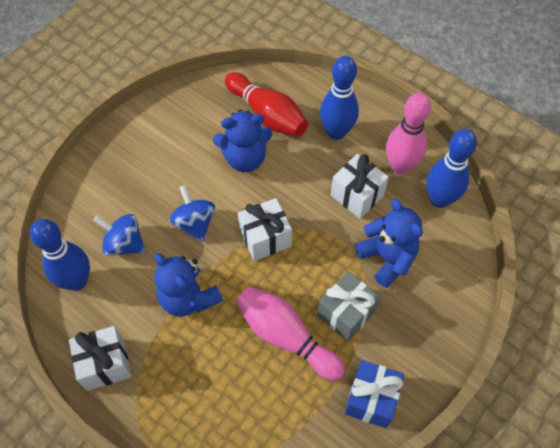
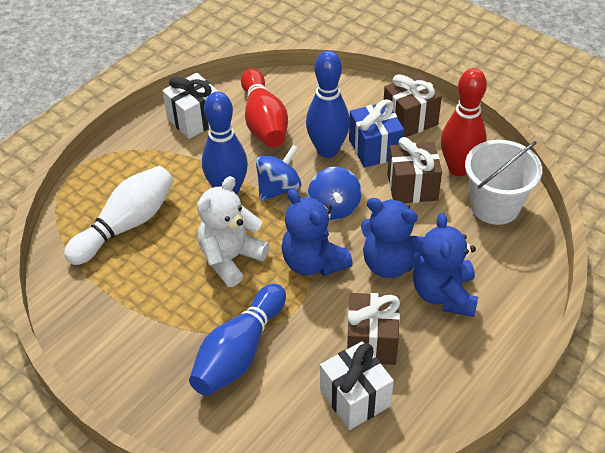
brown gift: none = 0 -> [347,293,400,365] [384,73,442,137] [388,137,442,203] = 3
grey gift: [317,271,380,342] = 1 -> none = 0
pink bowling pin: [236,286,345,381] [386,93,431,174] = 2 -> none = 0
red bowling pin: [225,72,308,137] = 1 -> [241,69,288,148] [441,68,487,176] = 2
white bowling pin: none = 0 -> [64,166,174,265] = 1
white bucket: none = 0 -> [465,140,542,225] = 1
white gift: [69,326,132,391] [238,198,292,261] [331,154,389,219] = 3 -> [162,73,219,139] [320,341,394,430] = 2
white teddy bear: none = 0 -> [197,176,269,287] = 1

